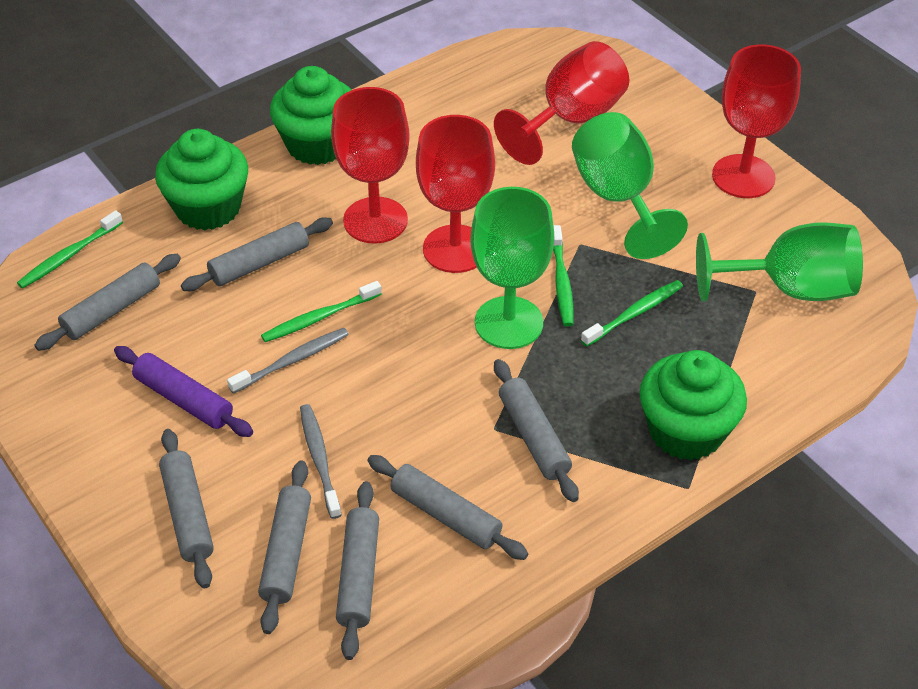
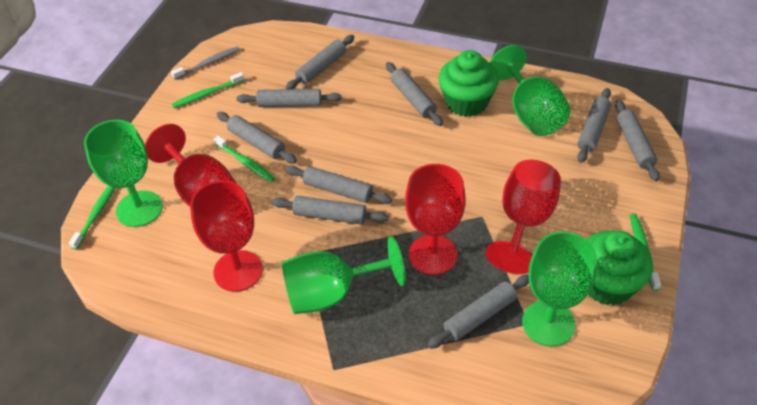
green cupcake: [155,129,248,230] [270,66,351,165] [639,350,747,461] = 3 -> [438,50,499,117] [586,231,653,305] = 2
green goblet: [470,187,554,349] [572,112,688,259] [696,222,863,302] = 3 -> [84,120,163,227] [282,236,406,314] [490,45,571,136] [522,231,597,347] = 4
grey rolling pin: [34,254,181,351] [159,429,214,588] [181,218,333,291] [258,460,311,634] [336,481,379,660] [368,455,528,560] [494,359,579,502] = 7 -> [217,112,297,163] [237,89,341,107] [272,196,388,225] [285,166,392,204] [286,35,355,89] [386,62,443,126] [428,275,529,349] [577,88,611,163] [615,99,660,181] = 9
grey toothbrush: [227,328,349,394] [300,404,342,519] = 2 -> [171,46,240,80] = 1
purple rolling pin: [114,346,253,437] = 1 -> none = 0

